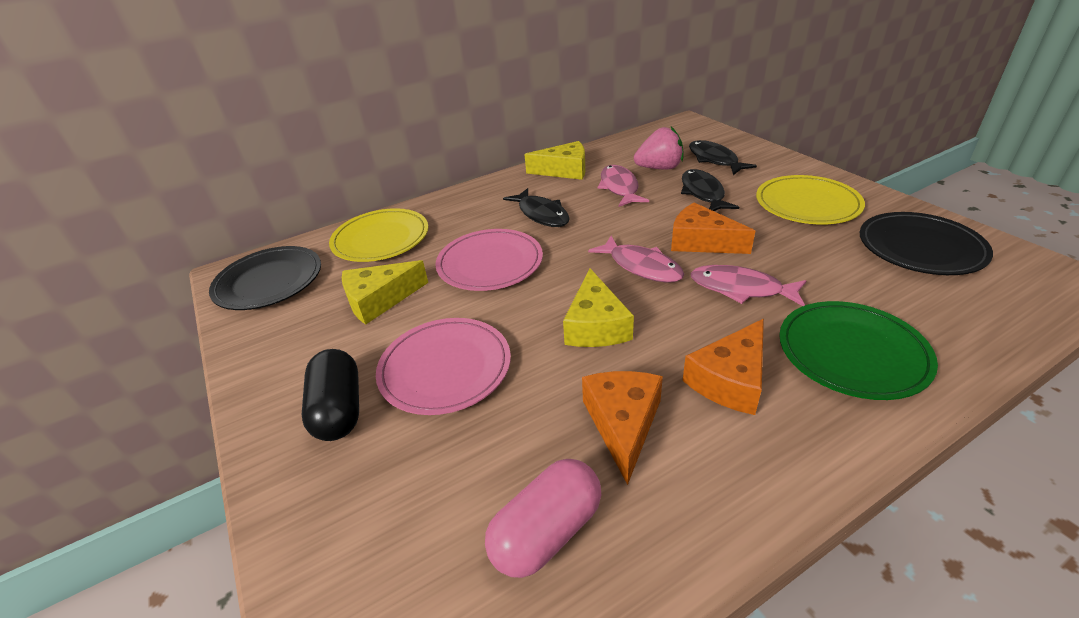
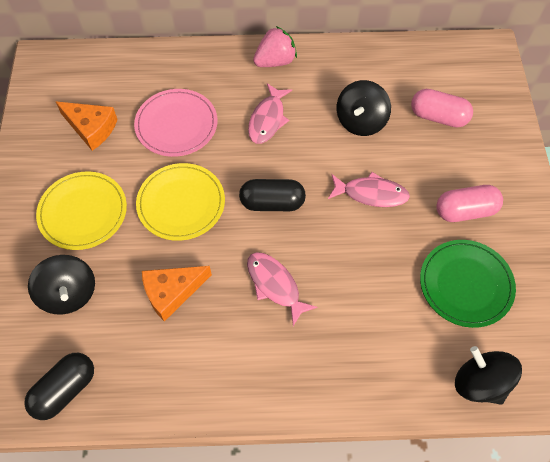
black capsule: [302,349,359,441] = 1 -> [24,353,94,420] [239,179,306,211] = 2
black fish: [503,188,570,227] [681,169,739,211] [689,140,757,175] = 3 -> none = 0
black plate: [209,246,321,310] [860,212,993,275] = 2 -> none = 0
black spinning top: none = 0 -> [28,255,95,315] [337,80,391,136] [455,346,522,405] = 3
orange cheese: [582,371,663,485] [671,203,755,254] [682,319,764,415] = 3 -> [56,102,118,151] [142,266,212,322] = 2
pink capsule: [485,459,601,578] = 1 -> [411,89,473,128] [436,185,503,222] = 2
pink plate: [376,318,511,415] [435,229,543,291] = 2 -> [134,89,218,157] = 1
yellow cheese: [342,260,428,325] [524,141,585,180] [563,268,634,347] = 3 -> none = 0

